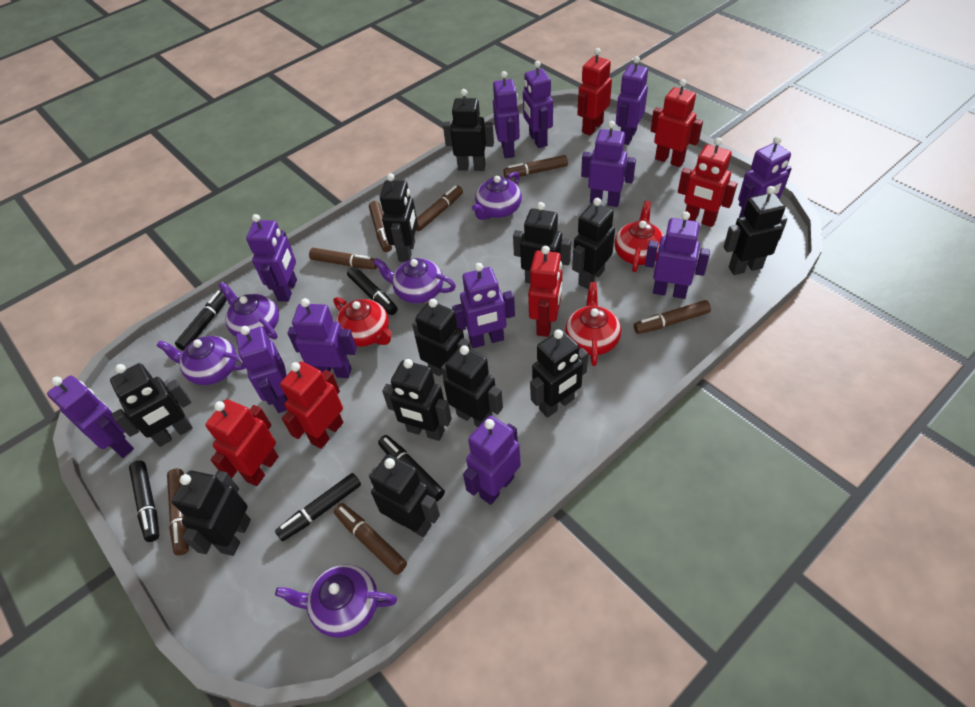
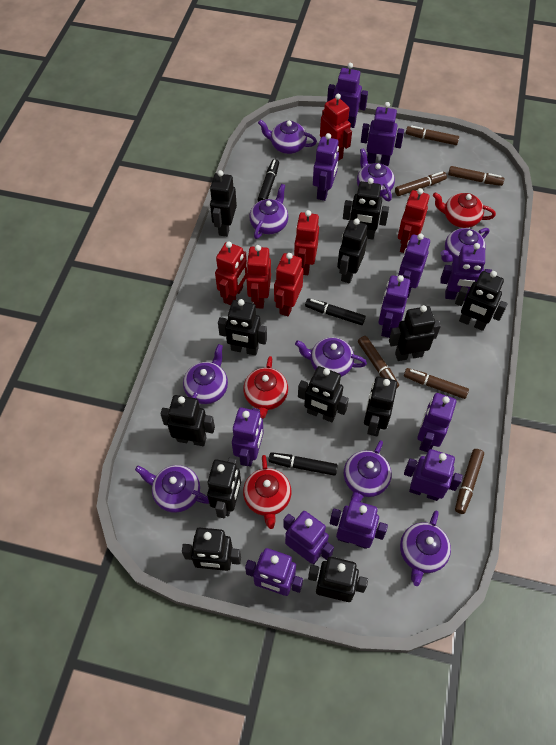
black marker: [129,461,159,542] [175,290,227,351] [275,473,361,541] [347,267,398,315] [378,435,445,502] = 5 -> [257,159,279,202] [268,452,338,476] [305,298,366,325] = 3
brown marker: [167,469,189,555] [309,248,377,269] [334,503,407,575] [369,201,392,252] [416,185,463,231] [503,155,568,178] [634,300,711,334] = 7 -> [358,336,399,389] [395,171,447,196] [404,368,469,399] [406,125,459,145] [448,166,504,186] [455,449,484,514] = 6
purple teapot: [157,336,246,385] [219,282,279,339] [275,564,397,638] [373,258,456,303] [472,172,522,220] = 5 -> [135,465,209,513] [183,344,228,404] [249,184,289,239] [258,120,317,154] [295,337,367,377] [344,440,392,502] [357,148,395,201] [400,511,451,586] [440,228,489,262] = 9

